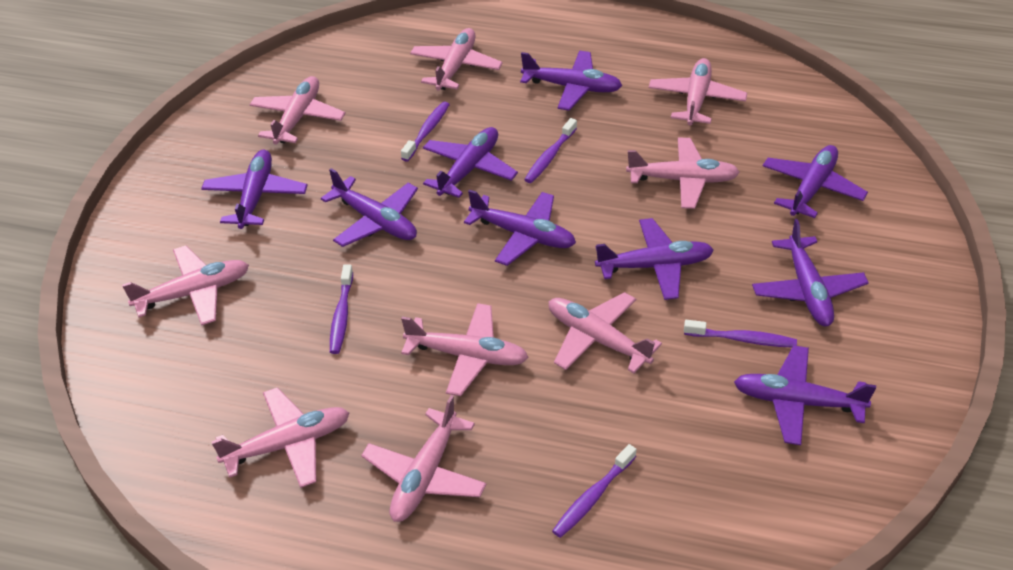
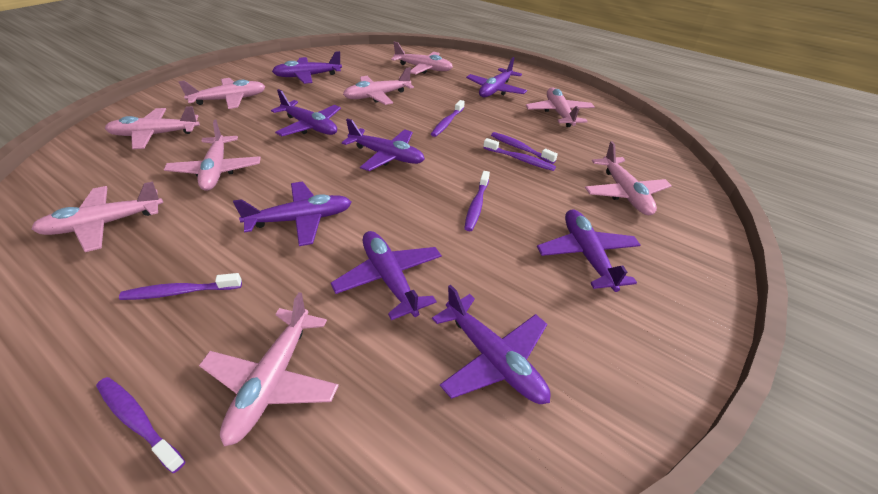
purple plane: [201,150,308,229] [321,168,418,247] [423,127,518,198] [464,190,576,266] [520,51,622,111] [595,218,714,300] [734,345,876,445] [752,219,869,326] [763,145,868,218] = 9 -> [233,182,351,246] [271,89,341,136] [272,51,342,84] [331,231,442,320] [342,119,425,171] [432,285,551,404] [466,57,527,97] [537,209,641,292] = 8
purple toothbrush: [330,264,353,354] [401,102,450,162] [524,118,577,183] [552,444,637,538] [684,320,797,347] = 5 -> [96,377,186,473] [119,273,242,300] [431,100,465,137] [464,171,490,231] [483,138,556,171] [491,132,558,164] = 6

